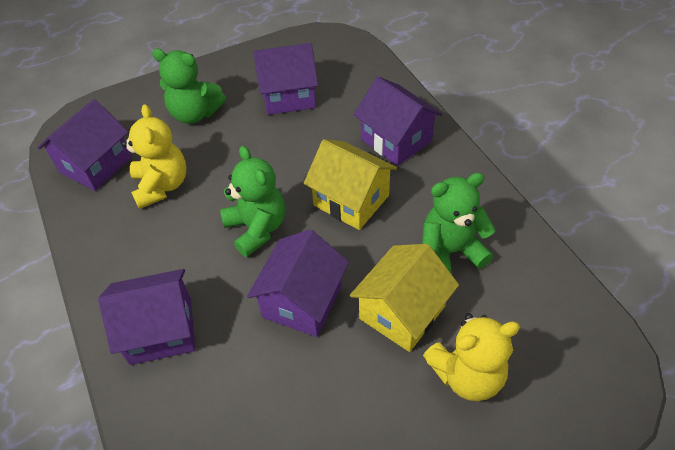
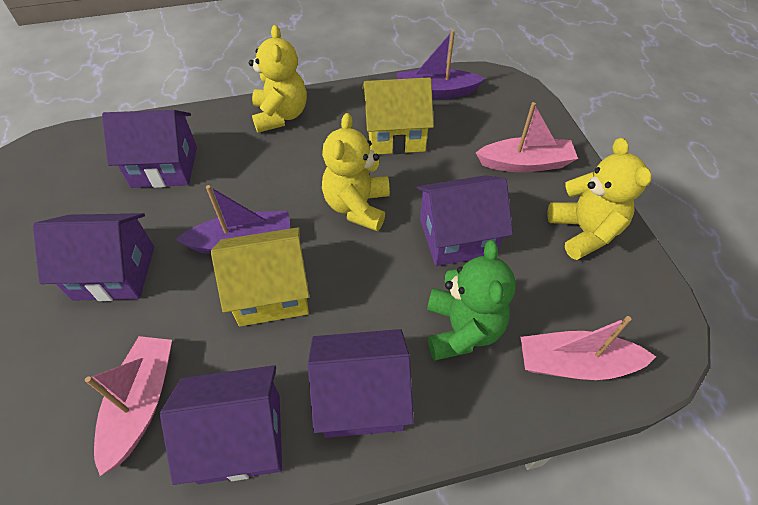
green teddy bear: [152,49,226,124] [220,146,285,257] [422,173,496,274] = 3 -> [427,240,516,361] = 1
pink boat: none = 0 -> [85,336,172,476] [476,102,578,172] [520,316,656,380] = 3
purple boat: none = 0 -> [176,185,290,254] [397,30,486,99] = 2
yellow teddy bear: [122,104,186,209] [423,313,520,401] = 2 -> [249,25,307,133] [322,113,390,231] [547,138,652,260] = 3

